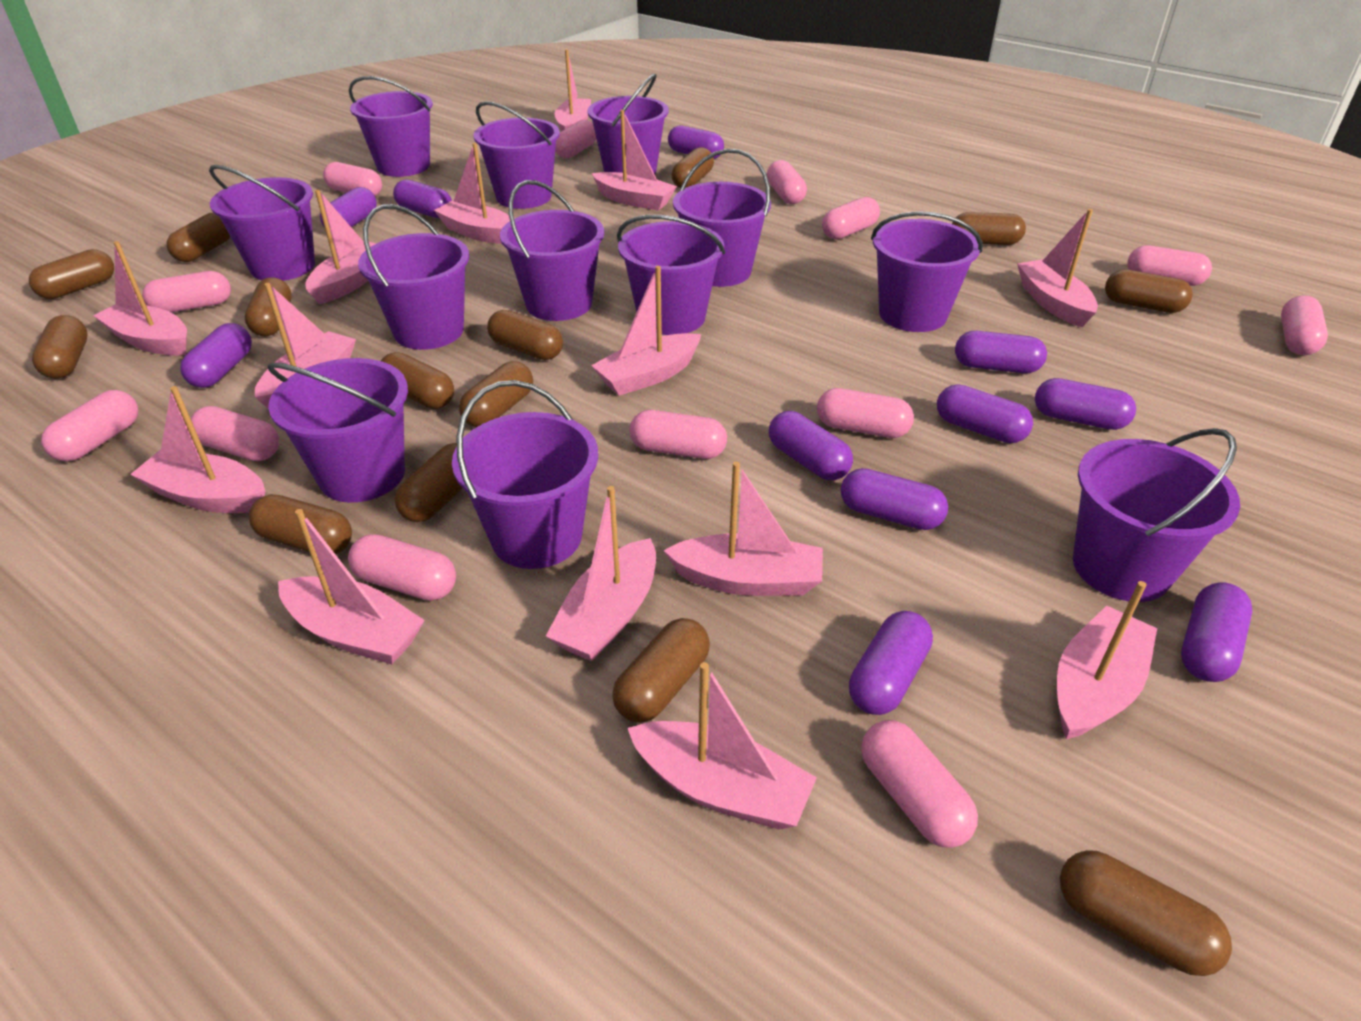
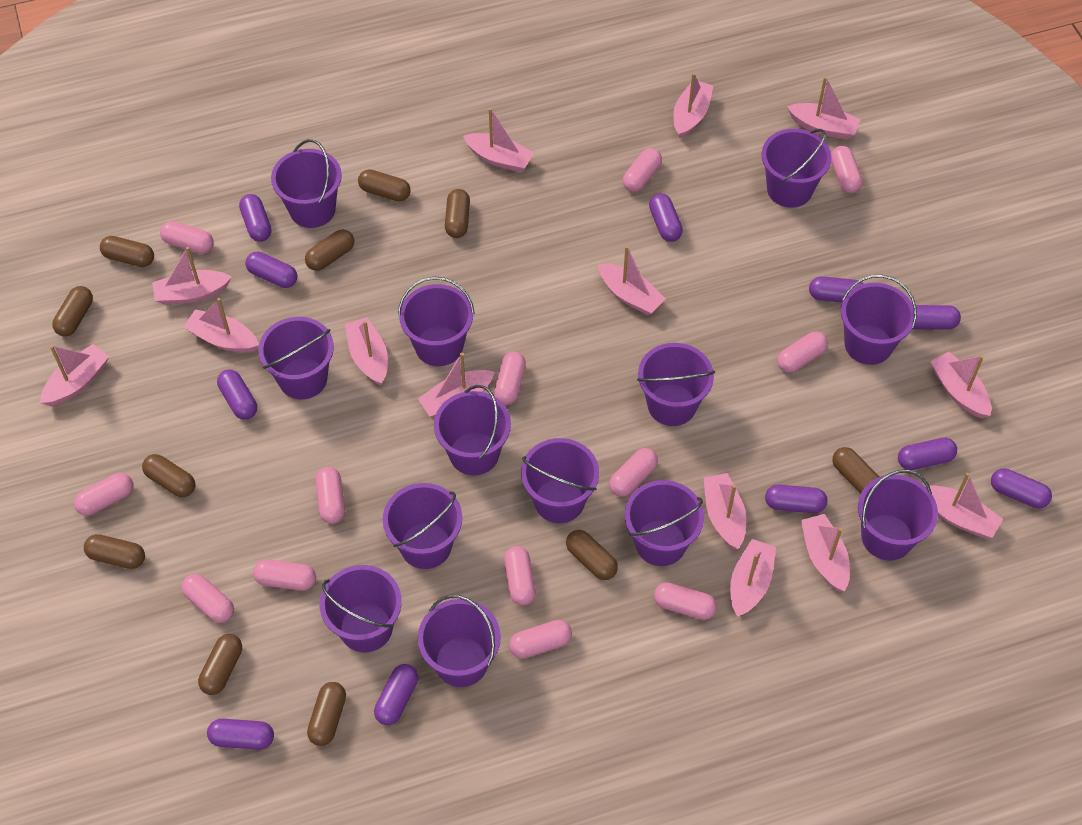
brown capsule: [29,249,114,299] [32,315,88,379] [167,213,230,262] [245,277,292,336] [249,494,352,555] [381,352,454,409] [395,443,462,522] [459,361,533,427] [487,310,563,360] [612,618,710,722] [672,147,714,188] [952,212,1026,245] [1060,850,1232,976] [1105,270,1193,313] = 14 -> [52,286,93,337] [84,534,145,569] [100,236,154,267] [142,454,195,497] [198,634,242,695] [305,229,354,271] [307,682,346,746] [358,169,411,202] [445,189,470,238] [566,530,618,580] [832,447,879,494] = 11
purple bucket: [209,165,315,281] [267,358,408,503] [349,76,433,177] [358,204,469,350] [452,380,598,569] [473,101,560,209] [500,180,604,321] [587,73,669,174] [617,215,725,335] [673,149,771,287] [871,211,983,332] [1073,428,1240,602] = 12 -> [258,317,334,399] [271,139,342,228] [320,565,402,653] [383,483,462,569] [398,277,475,366] [418,595,501,687] [434,385,511,475] [521,438,599,523] [625,480,704,566] [637,343,715,426] [761,129,832,208] [841,275,917,365] [858,469,938,560] = 13

